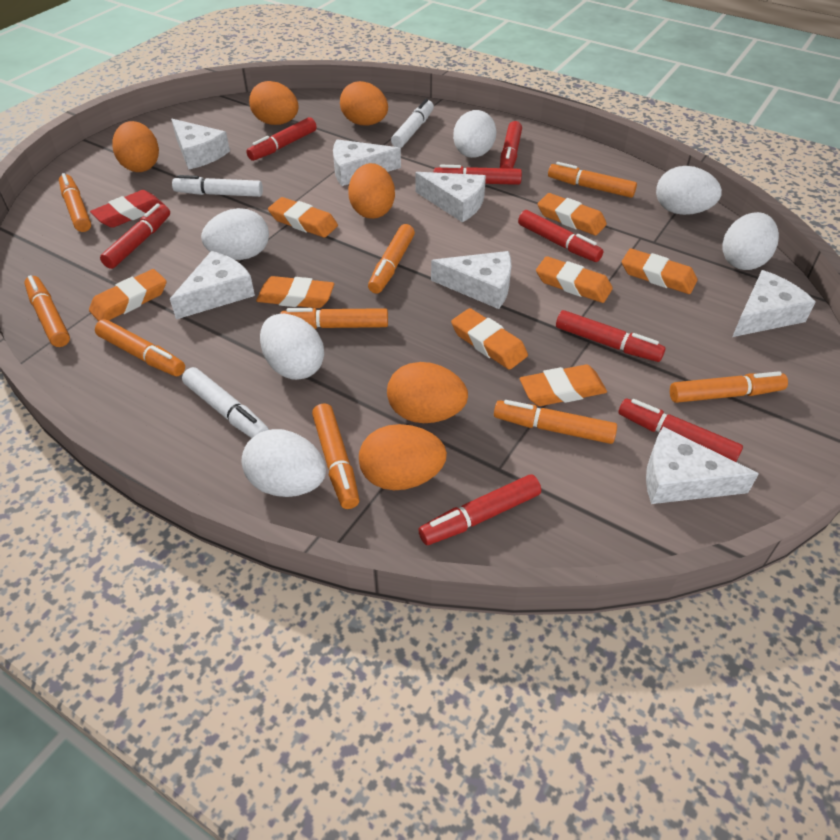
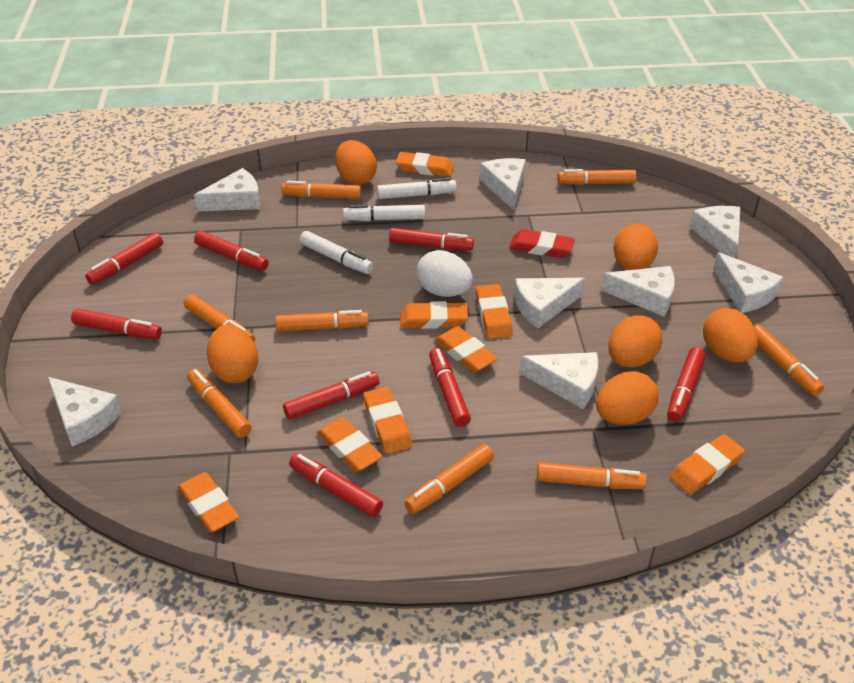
orange marker: [24,275,70,347] [59,173,91,232] [95,319,185,376] [280,308,388,329] [312,403,359,509] [368,224,415,294] [494,400,617,444] [548,162,637,198] [670,371,788,403] = 9 -> [184,294,255,342] [187,369,252,438] [275,310,369,332] [281,181,362,199] [405,444,494,514] [537,462,647,489] [557,169,637,185] [754,325,824,396] = 8
white cheese: [170,251,255,319] [171,119,230,170] [333,139,401,186] [416,172,486,223] [431,251,511,309] [646,427,759,504] [732,270,816,337] = 7 -> [48,377,122,447] [194,168,261,212] [480,158,526,210] [514,278,585,328] [520,352,598,409] [601,266,675,317] [690,206,741,258] [713,252,784,313] = 8
white egg: [201,208,269,260] [241,429,326,497] [260,314,324,380] [453,110,497,158] [656,166,722,215] [722,212,779,270] = 6 -> [416,250,473,297] = 1

